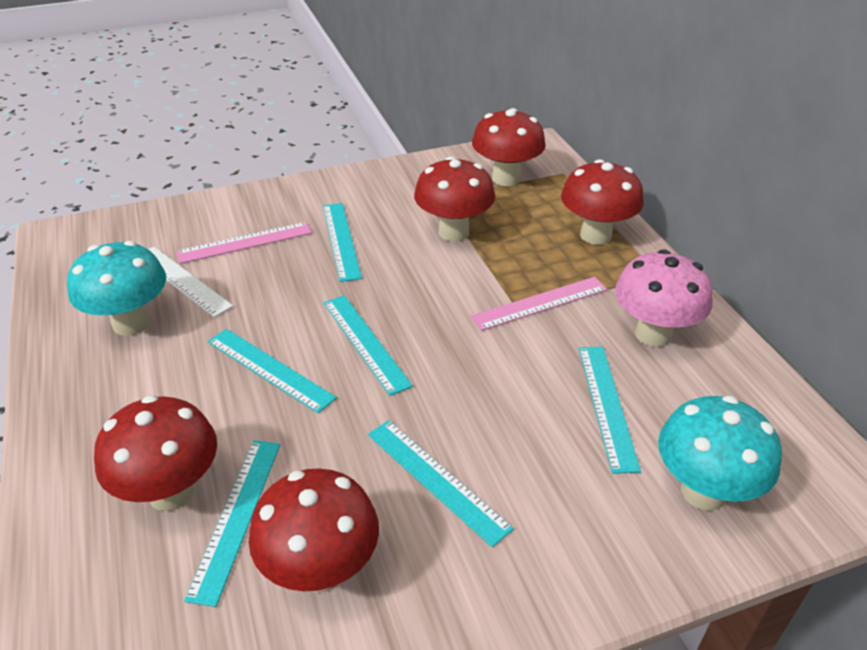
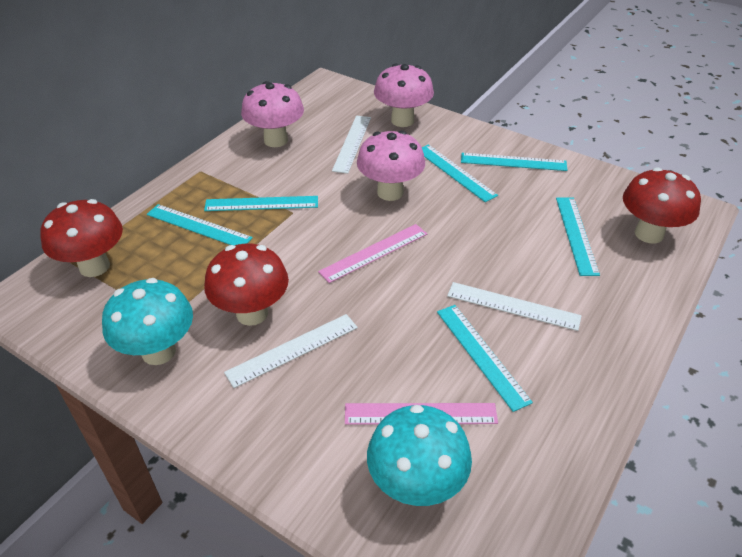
pink mushroom: [615,249,713,347] = 1 -> [241,81,304,147] [357,130,425,201] [374,63,434,127] = 3
red mushroom: [94,395,217,511] [249,468,379,593] [414,156,495,242] [472,108,546,186] [561,159,644,245] = 5 -> [40,199,123,277] [204,244,289,326] [623,167,701,243] = 3
white ruler: [148,246,233,317] = 1 -> [224,314,358,388] [332,115,371,174] [447,282,582,331] = 3

